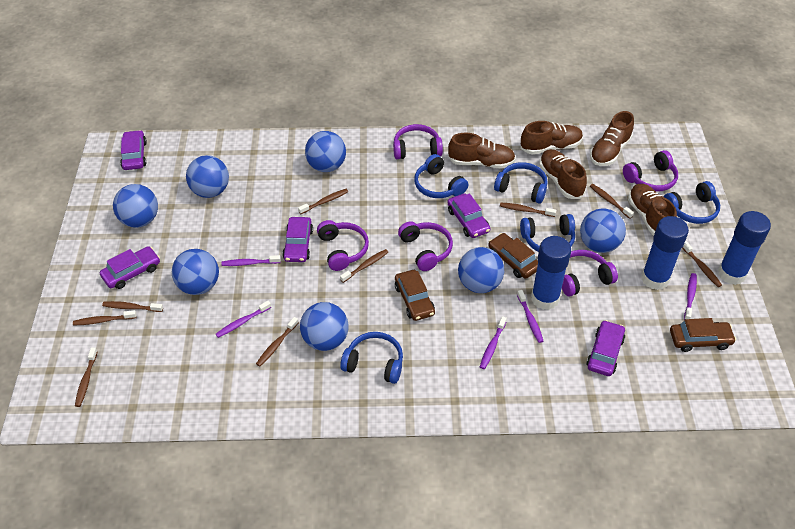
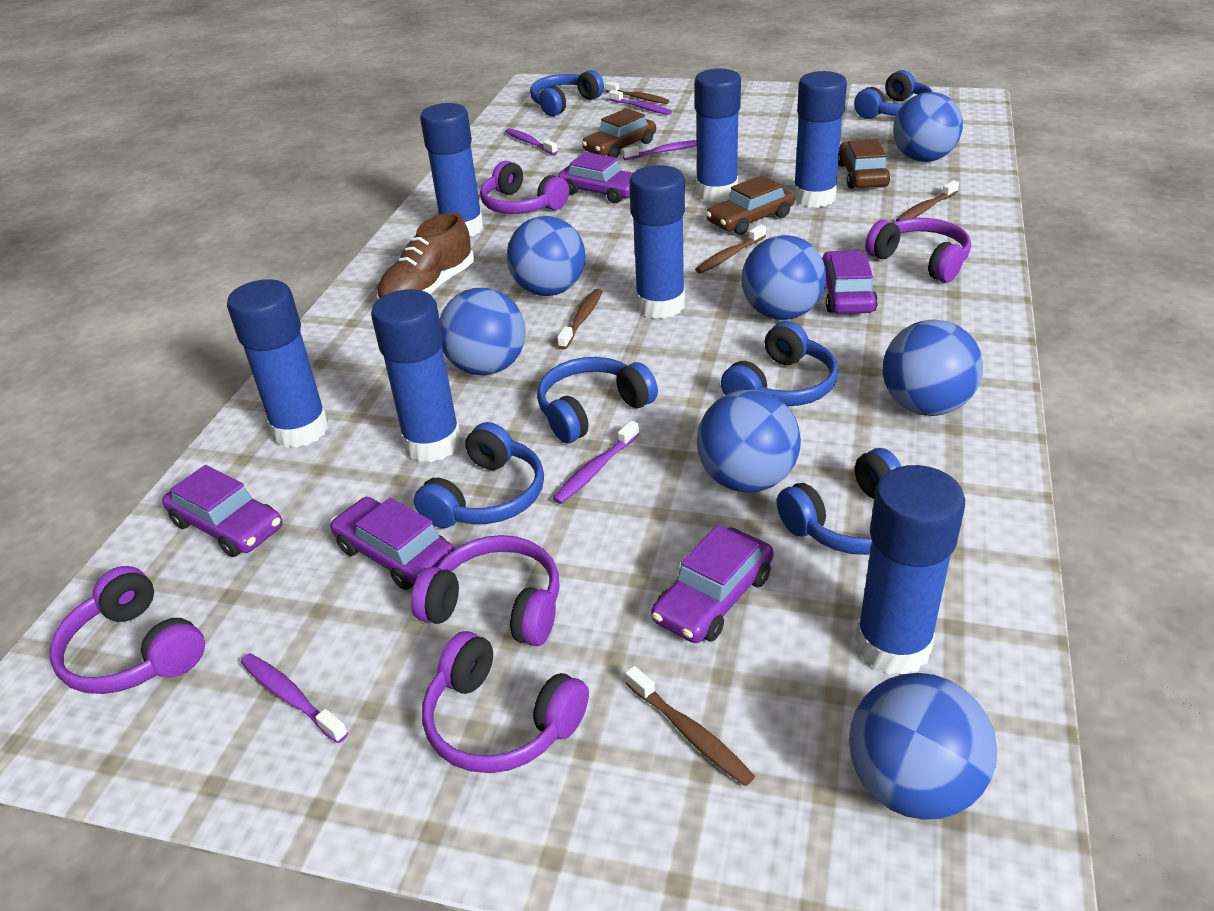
blue glue stick: [531,236,571,310] [641,216,689,290] [718,211,771,285] = 3 -> [227,279,329,448] [371,289,461,462] [420,103,483,236] [629,165,685,319] [695,68,741,202] [793,71,847,208] [855,465,965,675] = 7
blue headphones: [340,332,403,384] [414,154,468,198] [494,162,548,204] [520,214,575,252] [663,181,720,224] = 5 -> [414,422,544,528] [530,70,604,116] [537,357,658,443] [721,321,838,406] [777,448,902,555] [854,70,933,119] = 6
brown shoe: [448,133,516,169] [520,121,583,155] [539,149,587,199] [590,111,634,166] [628,184,677,236] = 5 -> [377,213,474,299] = 1
brown toothbrush: [73,310,137,326] [75,347,98,407] [102,301,163,312] [256,317,299,366] [298,189,348,214] [340,249,388,283] [500,203,556,217] [590,184,634,219] [682,241,722,287] = 9 -> [557,289,603,349] [605,81,669,104] [625,666,755,786] [695,225,766,273] [896,180,959,221] = 5

